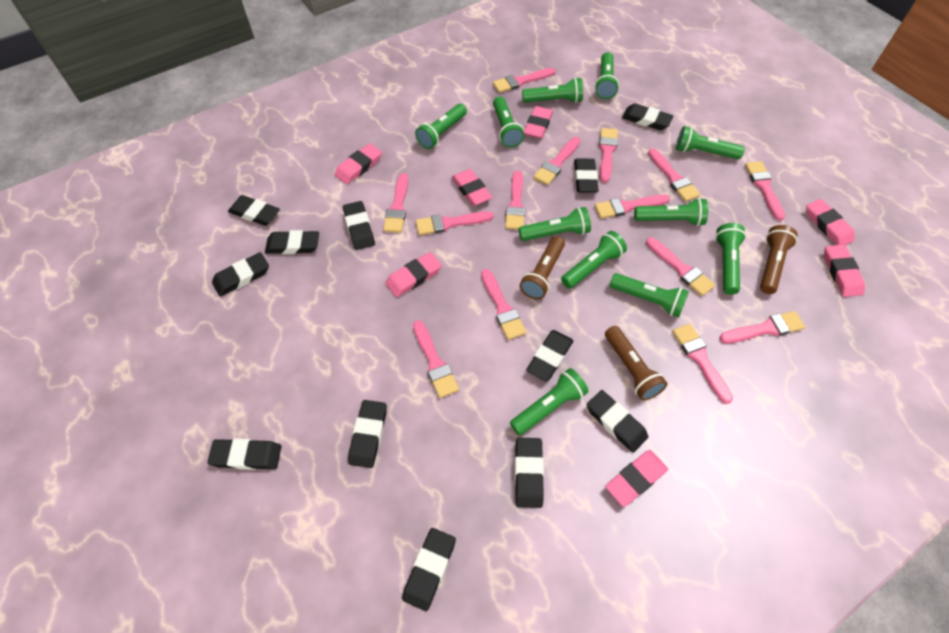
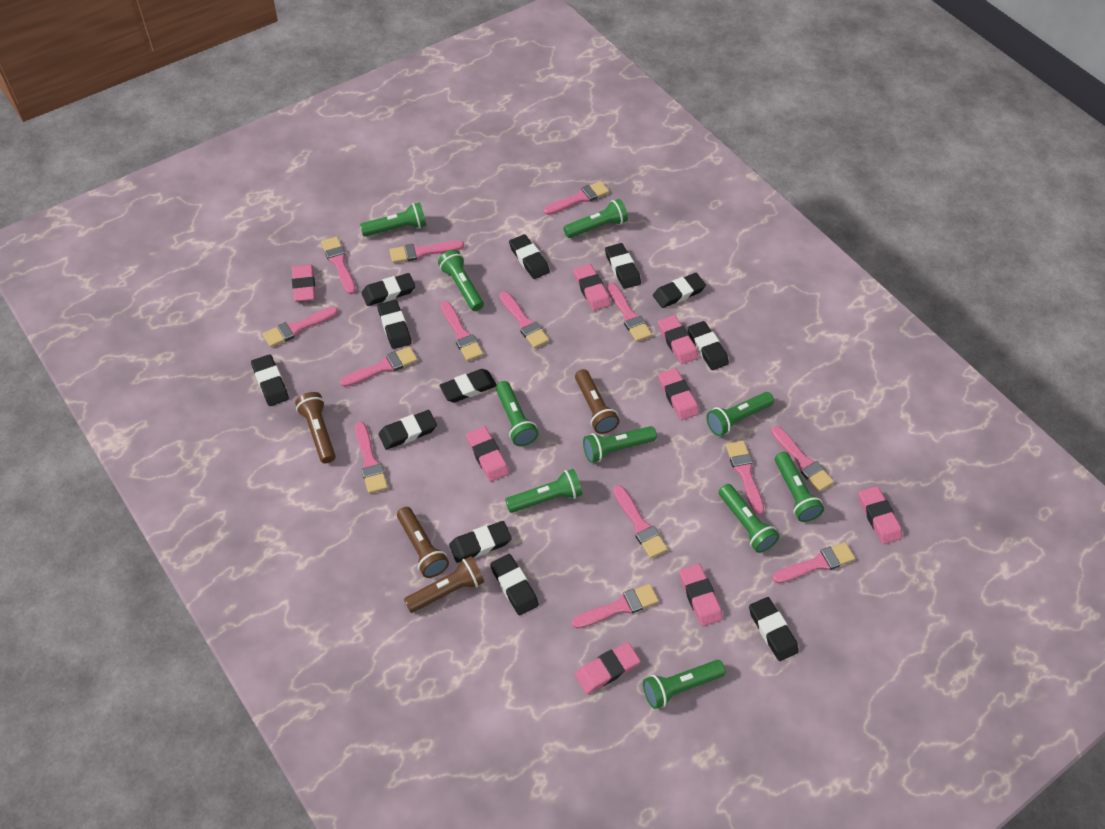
brown flashlight: [520,236,565,300] [605,326,667,401] [760,225,798,294] = 3 -> [295,392,336,463] [397,507,449,578] [404,556,484,613] [575,369,619,434] = 4
green flashlight: [415,104,467,149] [493,96,524,148] [510,368,588,435] [519,207,591,241] [522,77,583,103] [561,231,627,289] [595,52,619,99] [610,273,689,317] [634,198,708,226] [676,126,745,159] [715,223,746,295] = 11 -> [360,202,426,236] [438,250,484,311] [496,381,539,446] [505,469,582,513] [564,199,628,238] [583,426,657,463] [643,660,726,709] [706,392,774,436] [719,484,779,553] [775,452,824,522] = 10
pink eraser: [335,143,382,184] [385,252,442,297] [452,169,493,206] [524,106,553,139] [605,450,668,507] [806,199,855,245] [824,245,865,297] = 7 -> [292,264,315,301] [466,426,509,482] [574,264,611,311] [575,642,640,694] [658,315,698,364] [658,368,699,420] [679,564,723,626] [859,486,902,544] = 8

